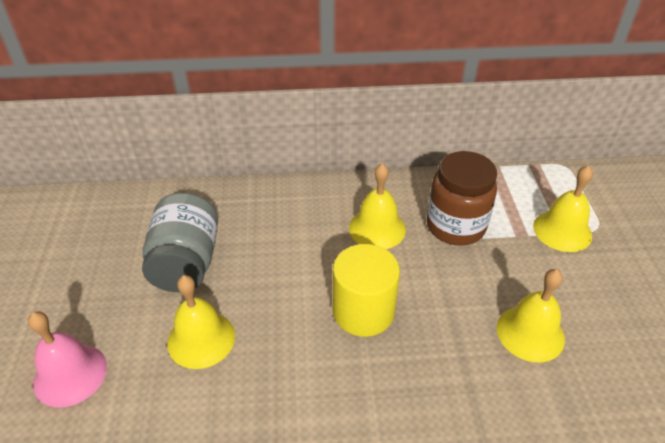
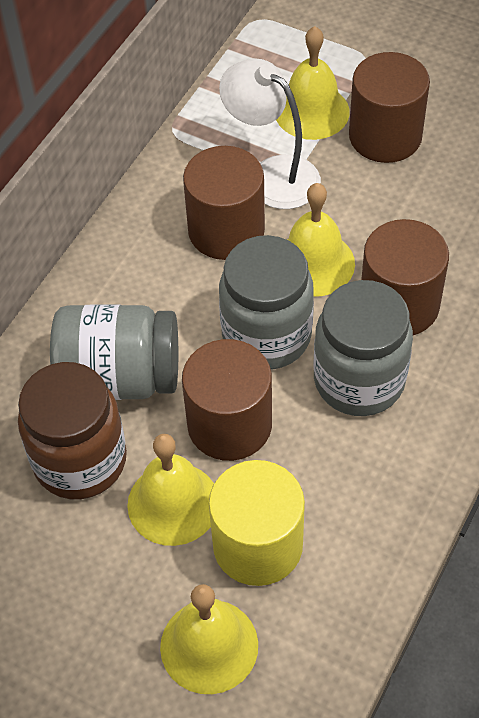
brown cylinder: none = 0 -> [182,339,272,461] [183,146,265,260] [349,52,430,163] [361,219,449,335] = 4
grey jar: [142,193,218,292] = 1 -> [50,305,178,400] [219,235,314,370] [313,280,413,416] = 3
pink bell: [28,311,107,408] = 1 -> none = 0
white lamp: none = 0 -> [219,58,321,209] = 1

